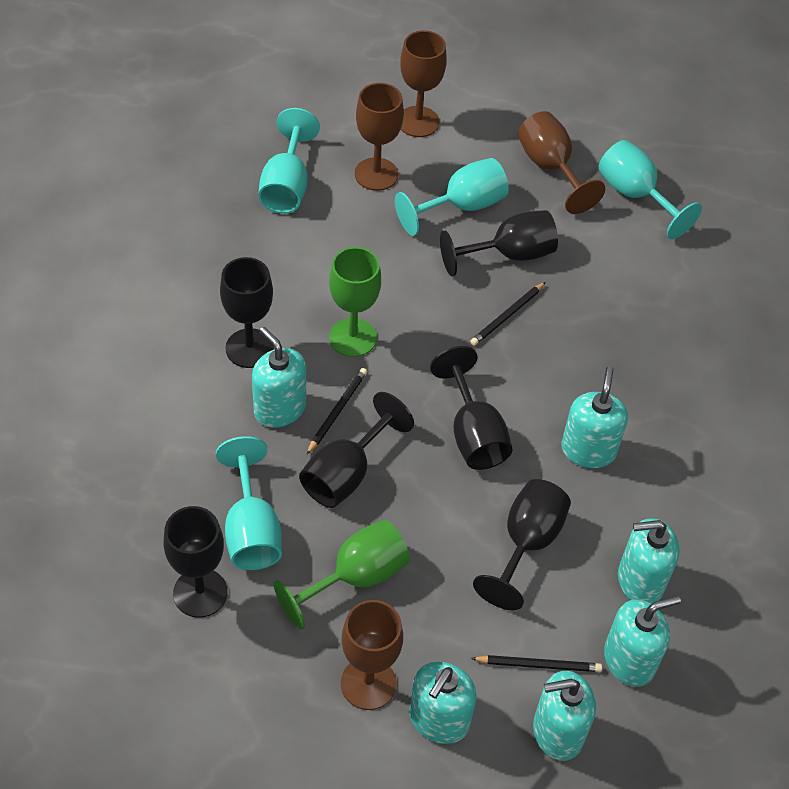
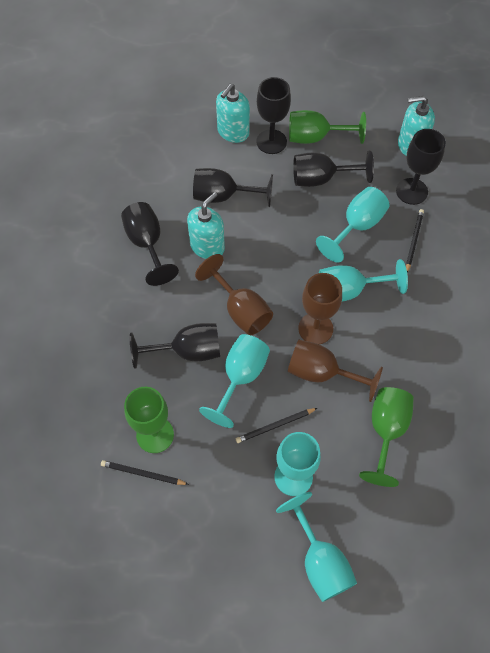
brown goblet: [341,600,403,710] [355,83,404,191] [400,30,447,137] [518,111,605,214] = 4 -> [195,254,273,335] [288,340,383,402] [298,273,342,344] = 3
green goblet: [273,520,410,630] [329,247,381,357] = 2 -> [124,387,174,453] [289,110,366,144] [359,387,414,487] = 3
turquoise goblet: [216,436,282,570] [258,108,320,214] [395,158,509,236] [598,140,702,239] = 4 -> [199,334,270,428] [274,432,321,496] [276,492,357,602] [316,187,389,263] [319,259,408,301] = 5
turquoise soap dispenser: [252,327,306,428] [409,662,477,744] [533,671,596,760] [562,367,628,468] [604,595,681,687] [618,518,680,604] = 6 -> [187,192,225,259] [216,84,250,143] [398,96,435,156] = 3

